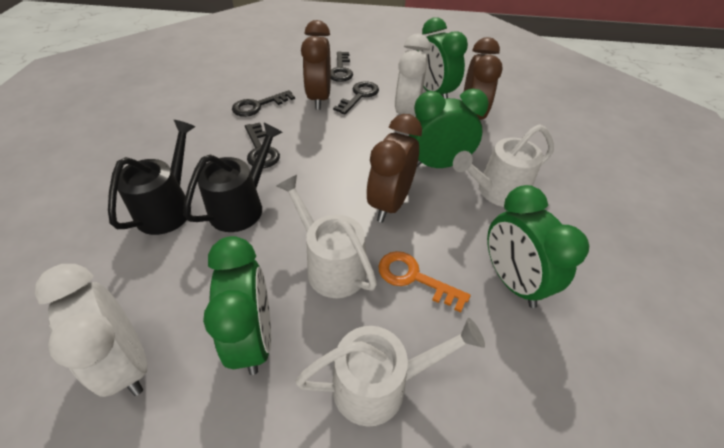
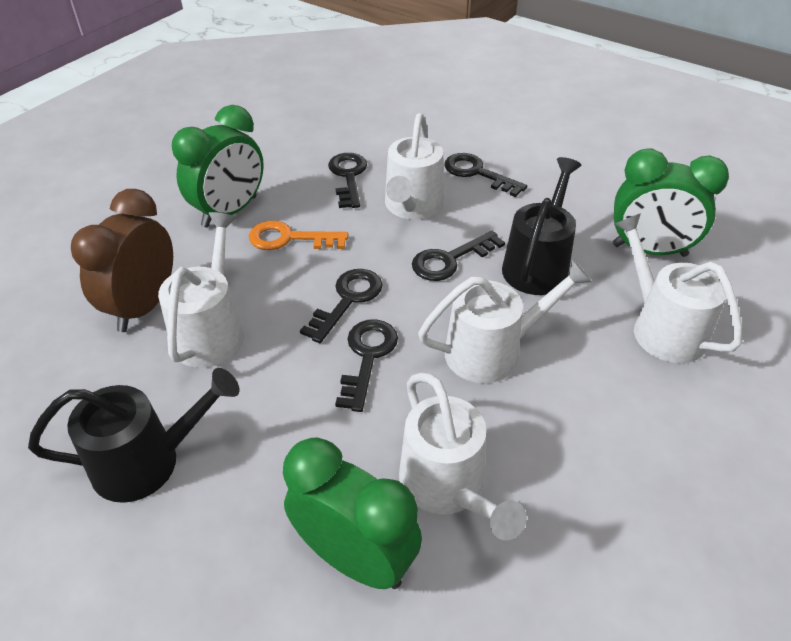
black key: [232,90,295,117] [245,122,280,168] [331,52,353,82] [333,81,379,115] = 4 -> [300,269,383,343] [328,153,367,208] [335,319,398,412] [412,231,505,281] [445,153,527,197] = 5
brown clock: [301,20,331,110] [366,114,422,222] [464,37,503,120] = 3 -> [71,189,173,332] = 1
green clock: [203,236,271,375] [409,89,489,168] [418,17,468,99] [487,185,589,308] = 4 -> [172,105,264,228] [283,438,422,589] [613,148,729,257] = 3
white clock: [35,264,147,397] [395,34,430,116] = 2 -> none = 0
white watering can: [277,175,377,298] [296,318,485,427] [453,124,554,207] = 3 -> [158,212,244,368] [385,113,444,220] [399,372,527,540] [418,260,592,383] [615,213,742,363] = 5

